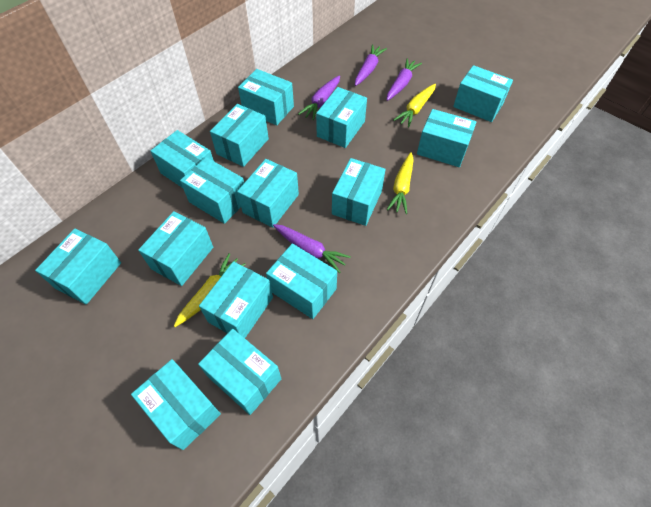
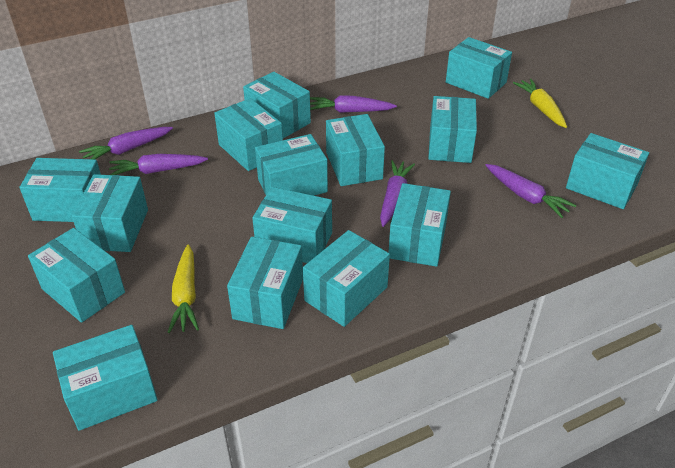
purple carrot: [273,224,351,273] [298,75,340,120] [355,44,387,86] [387,58,422,101] = 4 -> [79,127,173,160] [109,154,208,175] [310,95,397,113] [380,160,415,227] [485,164,576,218] = 5
yellow carrot: [174,253,246,327] [387,152,414,214] [393,84,436,128] = 3 -> [168,244,199,333] [513,79,567,128] = 2

